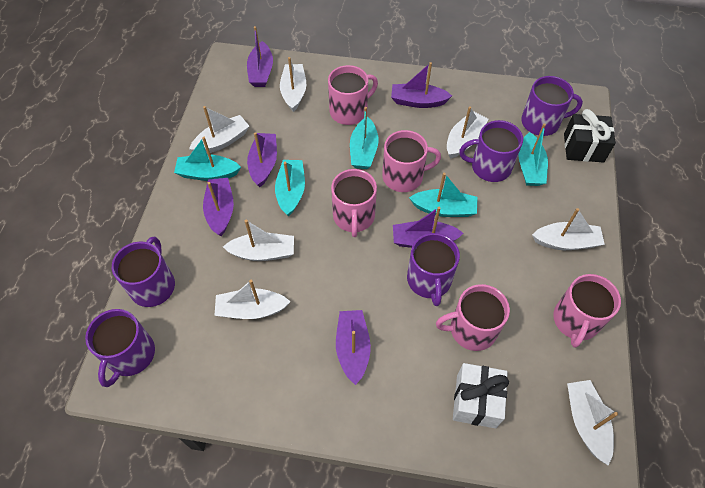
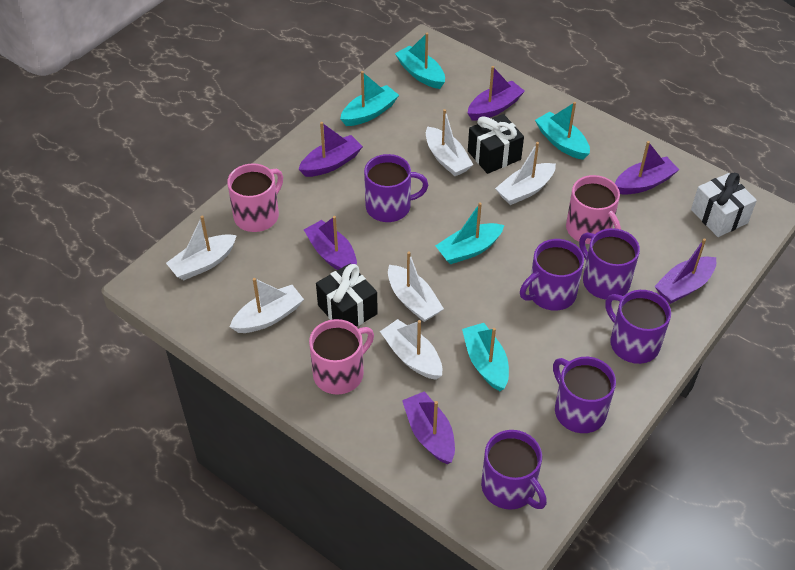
black gift: [564,109,616,162] = 1 -> [316,264,378,327] [468,114,524,174] = 2
pink mug: [328,65,378,125] [331,169,377,237] [382,130,441,192] [436,284,510,351] [553,274,621,348] = 5 -> [227,163,283,232] [309,319,374,395] [566,175,621,244] = 3
purple mug: [85,309,155,387] [112,237,175,307] [407,233,460,306] [459,120,523,182] [521,76,583,136] = 5 -> [364,154,428,222] [481,430,547,510] [520,239,584,311] [553,357,616,433] [579,228,640,299] [605,290,671,364] = 6
white boat: [189,106,249,153] [214,280,290,319] [223,220,294,261] [280,57,306,112] [447,106,488,159] [532,208,605,250] [567,380,618,465] = 7 -> [166,216,237,280] [230,278,304,333] [380,319,442,380] [388,252,444,322] [426,109,473,176] [495,142,556,205] = 6

